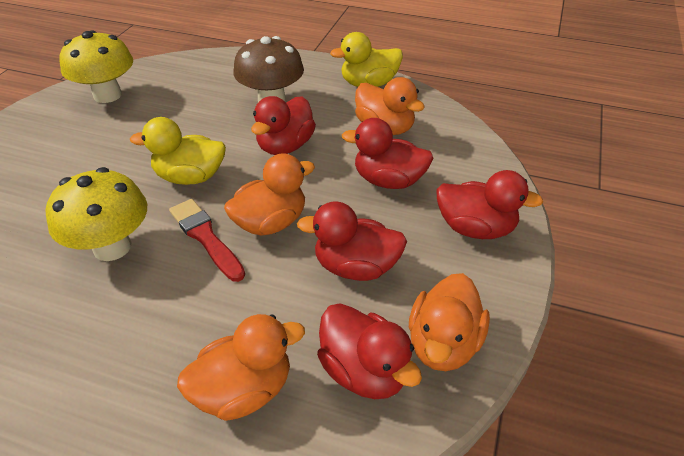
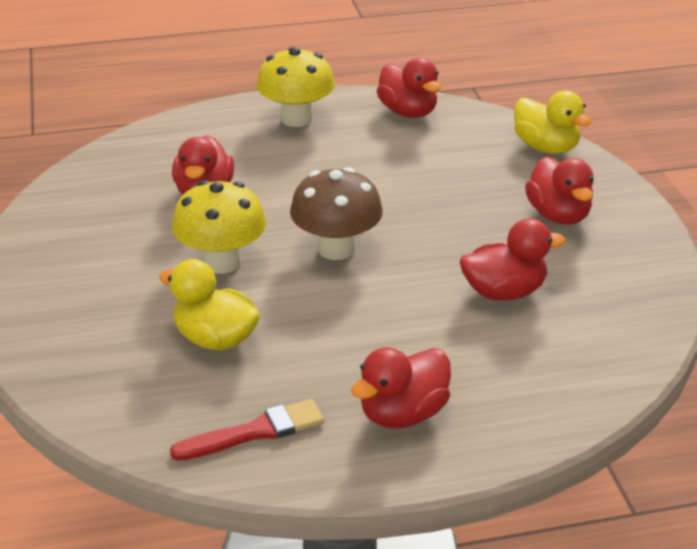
orange duck: [177,314,305,421] [224,153,315,236] [355,77,425,135] [409,273,490,371] = 4 -> none = 0

